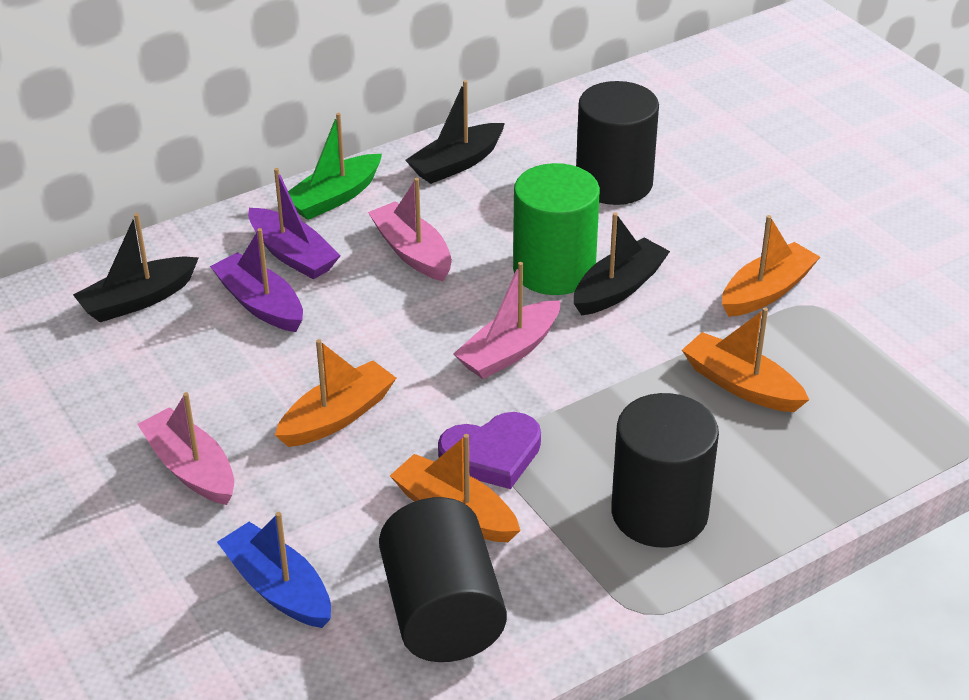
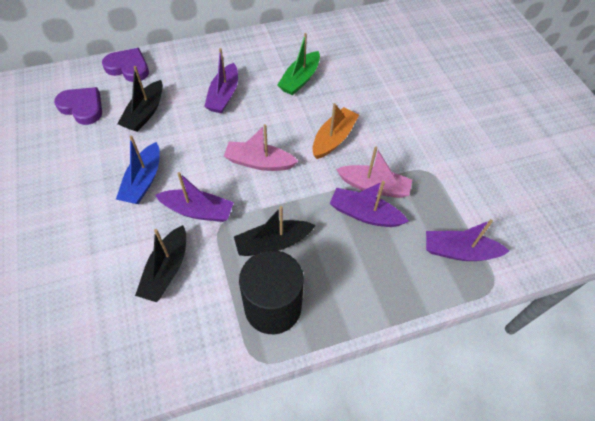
black cylinder: [379,497,507,662] [576,81,659,205] [611,393,719,548] = 3 -> [239,250,304,334] = 1
green cylinder: [513,163,600,295] = 1 -> none = 0
orange boat: [275,339,396,447] [390,434,521,542] [682,308,809,412] [722,215,820,317] = 4 -> [313,103,359,159] = 1
pink boat: [137,392,234,505] [368,178,452,281] [453,262,561,379] = 3 -> [224,124,299,171] [336,147,412,198] = 2
purple boat: [210,228,303,332] [248,168,340,279] = 2 -> [155,172,234,222] [204,48,238,113] [330,181,409,227] [426,219,509,261] = 4
purple heart: [438,412,541,489] = 1 -> [54,87,102,125] [102,48,149,82] = 2

